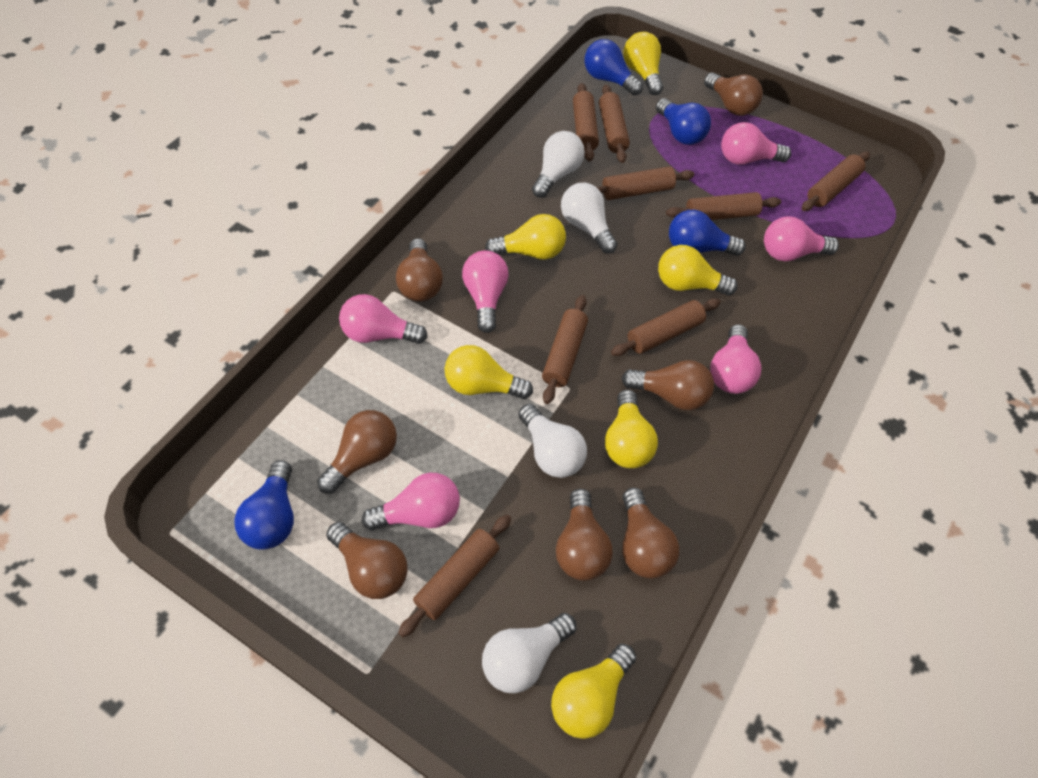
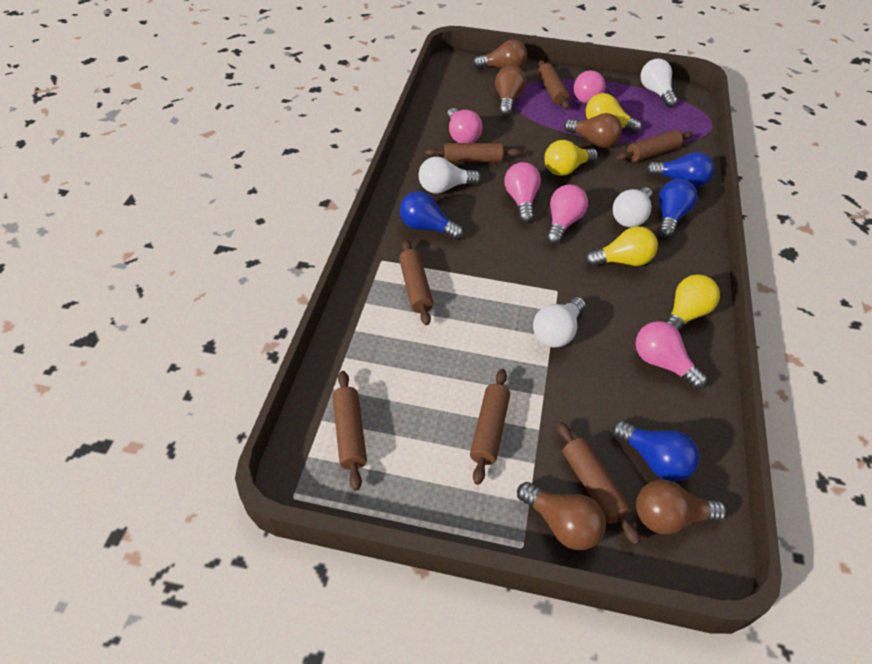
brown light bulb: [317,410,397,494] [326,522,408,599] [396,238,443,302] [556,489,613,581] [622,360,714,410] [622,488,679,579] [704,72,763,116] = 7 -> [473,40,527,69] [495,65,526,116] [517,482,606,550] [564,113,622,148] [636,480,727,534] = 5
brown rolling pin: [398,515,511,637] [542,295,588,404] [573,83,599,162] [597,166,694,200] [599,84,630,163] [611,298,721,356] [666,192,781,220] [802,151,870,211] = 8 -> [333,371,367,491] [399,240,433,325] [426,143,521,162] [470,369,510,485] [538,60,570,109] [557,422,640,545] [616,130,692,162] = 7
pink light bulb: [339,294,427,344] [362,473,460,530] [462,250,509,333] [710,324,761,394] [721,122,791,165] [764,216,839,261] = 6 -> [447,108,482,143] [504,162,541,223] [546,185,588,244] [574,70,605,103] [636,321,707,389] = 5
yellow light bulb: [445,345,533,399] [485,214,566,260] [551,644,636,739] [605,390,658,468] [623,32,663,95] [658,245,738,296] = 6 -> [544,140,598,176] [585,226,658,267] [586,93,642,133] [665,274,720,332] = 4

